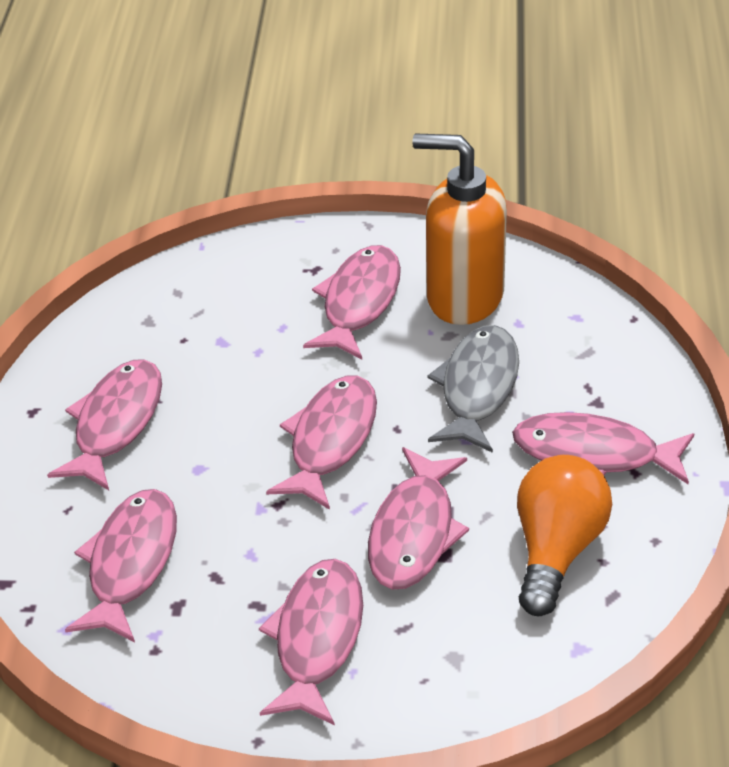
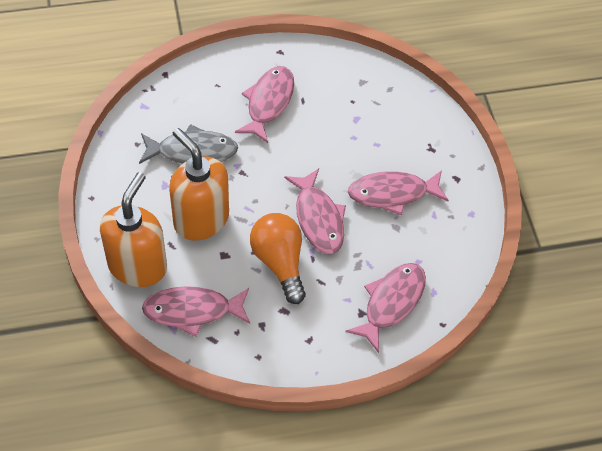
orange soap dispenser: [412,133,507,325] = 1 -> [100,172,167,287] [169,128,229,241] = 2
pink fish: [47,359,162,490] [65,489,177,642] [259,559,363,725] [266,376,377,510] [303,245,401,359] [368,447,469,589] [512,412,695,484] = 7 -> [142,286,250,337] [235,66,294,143] [284,168,346,254] [345,263,426,353] [348,170,449,215] = 5

